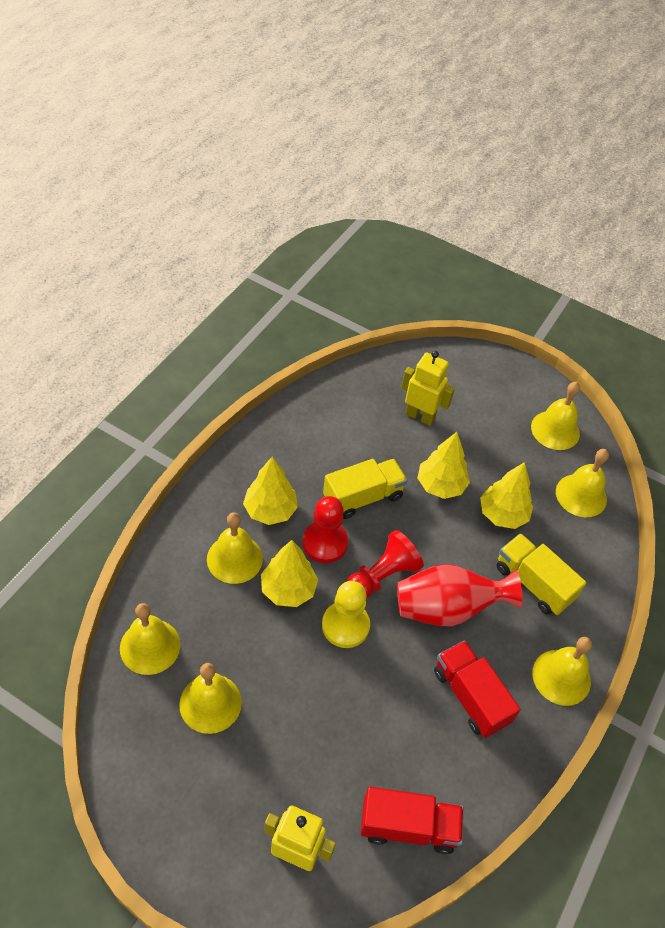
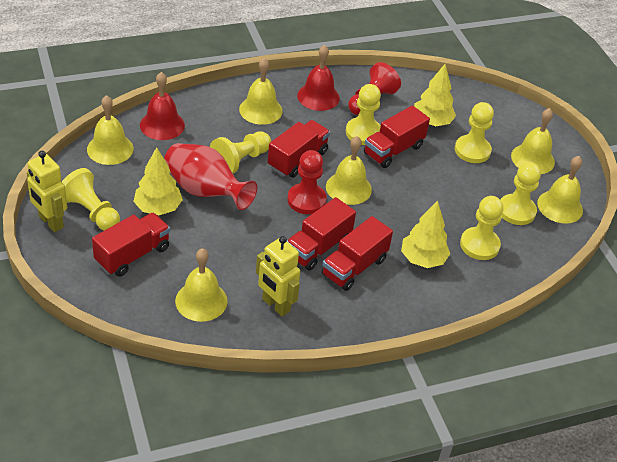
red bell: none = 0 -> [140,72,185,140] [297,45,340,111] = 2
red truck: [360,787,464,854] [434,640,521,738] = 2 -> [92,213,170,276] [268,120,330,178] [287,197,356,271] [322,216,393,291] [364,105,430,168] = 5
yellow pawn: [322,581,370,648] = 1 -> [62,168,120,231] [210,131,271,174] [346,84,381,145] [455,102,494,163] [460,196,503,260] [500,162,541,225] = 6
yellow tree: [243,457,298,525] [261,540,318,607] [417,432,470,499] [480,462,533,529] = 4 -> [133,147,183,215] [401,201,450,268] [414,64,456,126] = 3
yellow truck: [323,459,407,519] [496,533,586,615] = 2 -> none = 0

